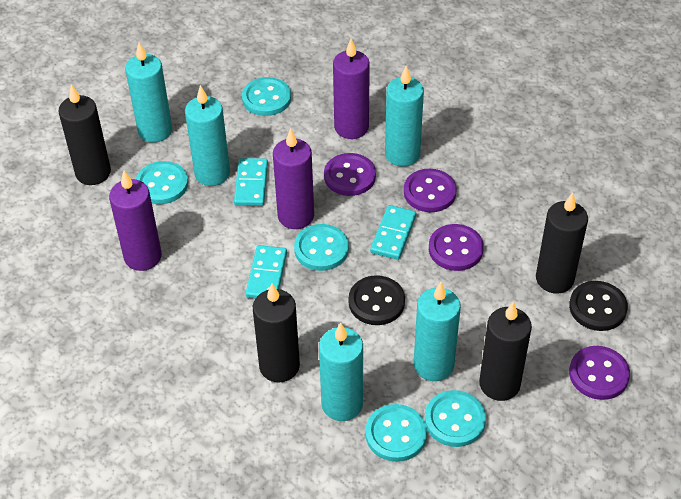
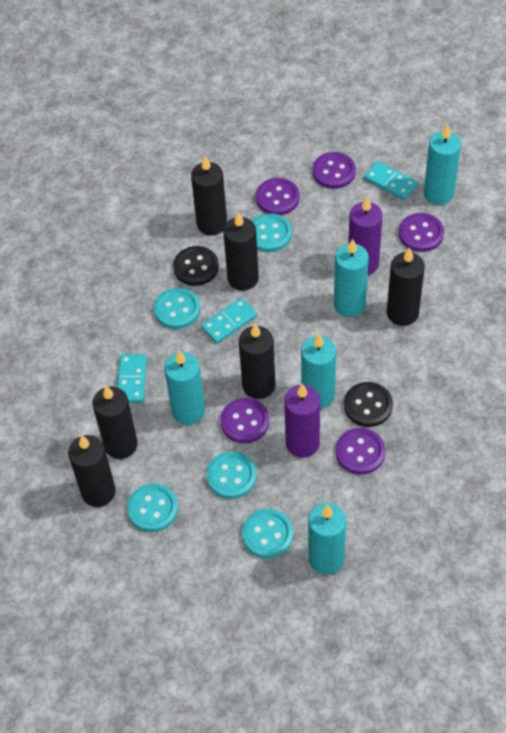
black candle: [58,84,111,185] [253,283,300,383] [479,301,532,401] [536,192,588,294] = 4 -> [68,435,116,507] [92,385,138,459] [191,156,227,235] [223,212,259,291] [239,323,275,399] [387,247,425,326] = 6
purple button: [324,153,376,196] [404,169,457,212] [429,224,484,271] [569,346,630,400] = 4 -> [221,398,269,443] [256,178,300,215] [312,152,356,189] [336,428,385,475] [399,213,444,252] = 5
purple candle: [109,171,162,271] [273,128,314,229] [333,39,370,139] = 3 -> [284,384,320,458] [348,196,383,275] = 2

